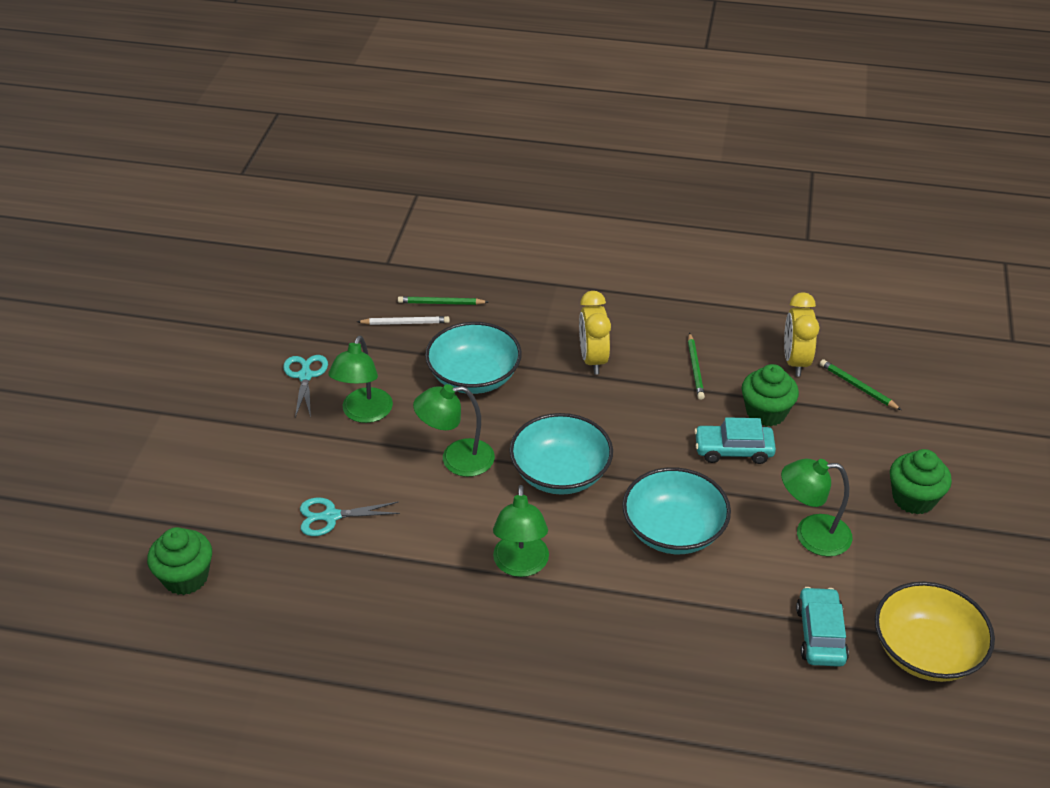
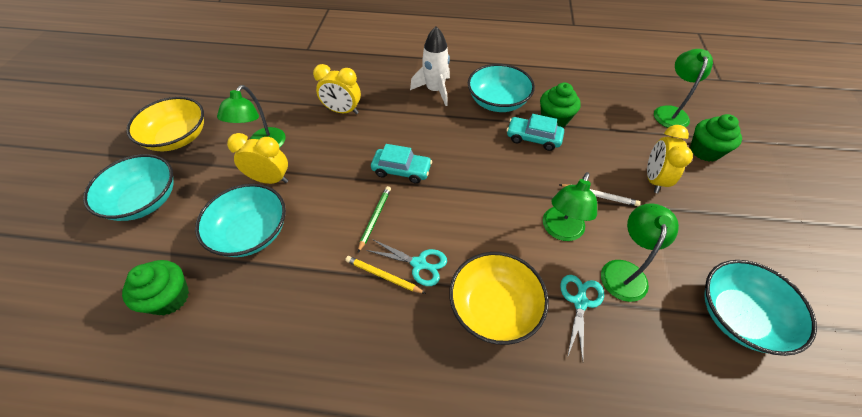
green pencil: [398,296,488,305] [688,333,705,400] [820,359,901,410] = 3 -> [358,186,391,252] = 1
turquoise bowl: [425,322,522,394] [509,413,613,495] [622,467,731,554] = 3 -> [83,154,174,221] [195,184,286,257] [468,64,535,112] [704,260,817,356] = 4
white rocket: none = 0 -> [410,27,450,106] = 1
yellow bowl: [875,582,995,682] = 1 -> [126,97,204,151] [449,252,549,345] = 2
yellow clock: [579,291,611,375] [784,292,819,376] = 2 -> [227,133,288,184] [313,64,361,114] [647,125,693,193] = 3
yellow pencil: none = 0 -> [345,256,426,294] = 1

